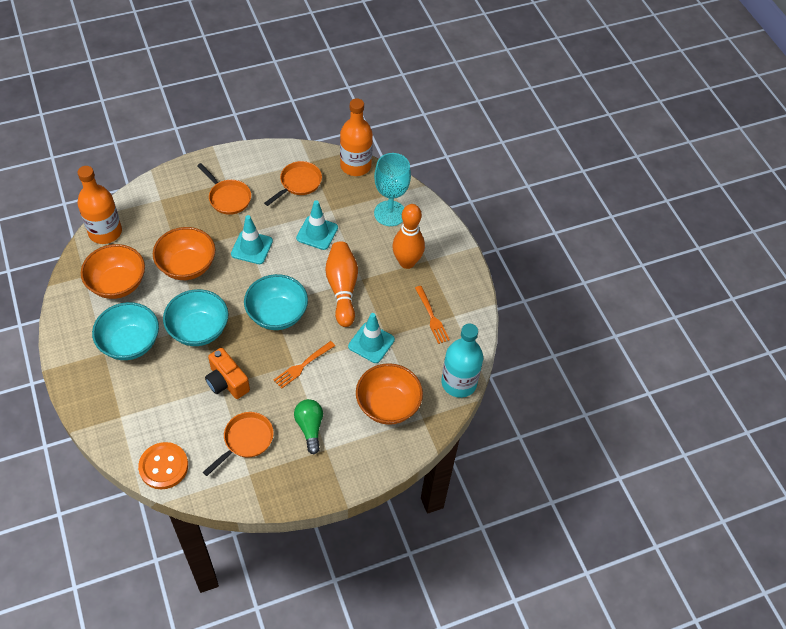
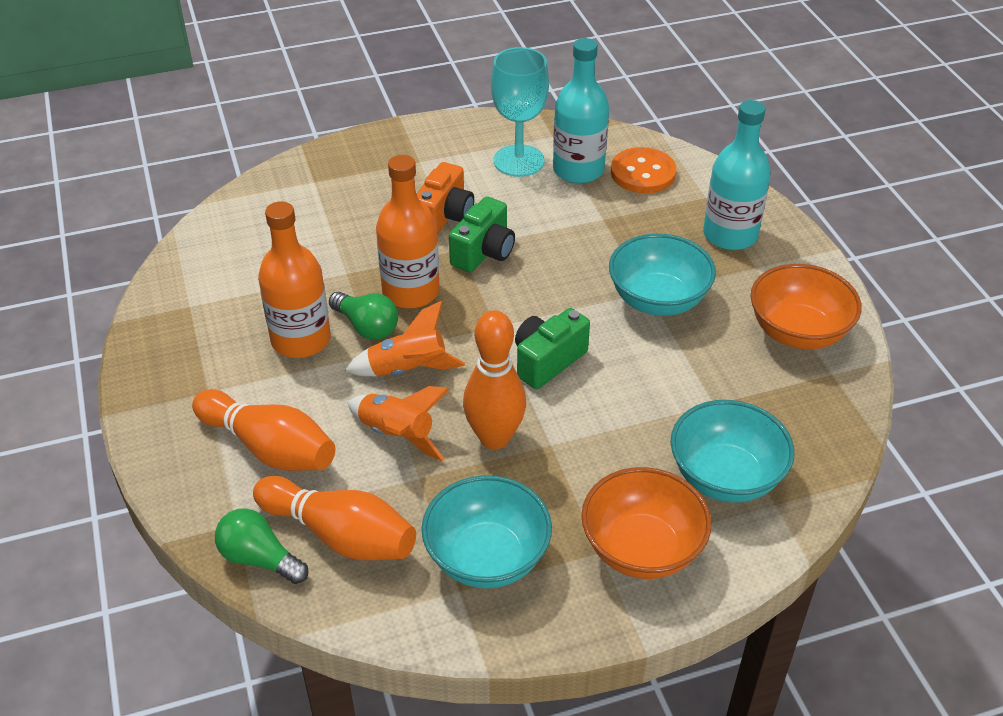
green camera: none = 0 -> [449,196,515,272] [515,308,590,389] = 2
green light bulb: [294,399,323,454] = 1 -> [215,508,308,584] [329,292,398,340] = 2
orange bowl: [81,244,145,299] [153,227,215,280] [356,363,423,425] = 3 -> [581,467,712,579] [751,264,862,349] = 2
orange bowling pin: [325,242,358,327] [392,204,425,269] = 2 -> [192,389,336,471] [253,476,416,560] [463,310,526,449] = 3
orange fork: [274,341,335,389] [415,286,450,344] = 2 -> none = 0
orange pan: [197,163,251,215] [203,412,274,476] [264,161,322,206] = 3 -> none = 0
orange rocket: none = 0 -> [345,301,465,376] [348,386,449,461] = 2
turquoise bottle: [441,324,483,398] = 1 -> [553,38,609,184] [703,100,771,250] = 2
turquoise traffic cone: [231,215,273,264] [296,200,338,250] [348,313,395,363] = 3 -> none = 0

